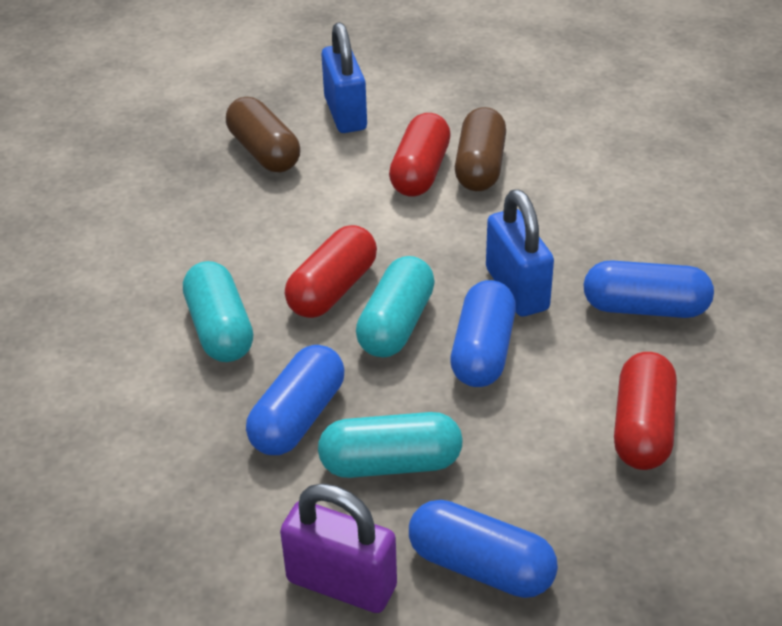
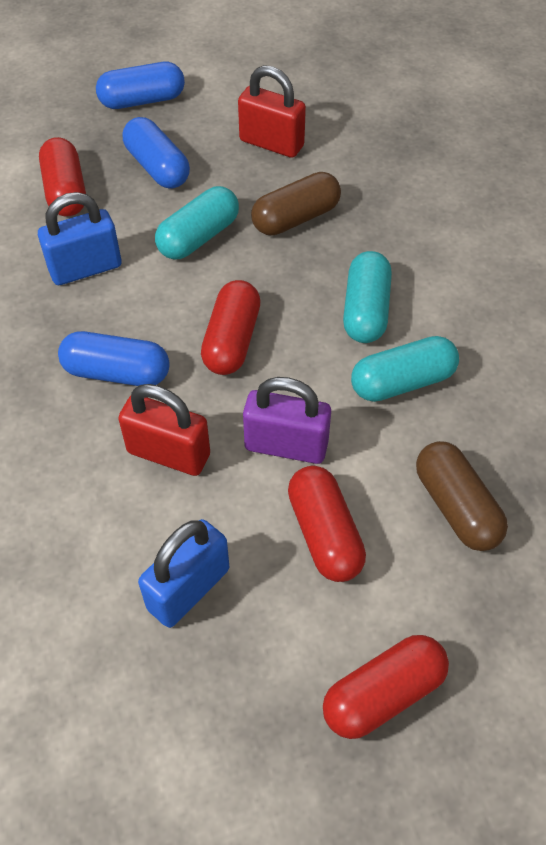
blue capsule: [246,345,344,455] [409,500,558,598] [450,280,516,387] [583,260,714,318] = 4 -> [58,331,170,386] [96,62,185,109] [123,117,190,188] = 3
red capsule: [285,225,377,318] [389,113,451,197] [614,352,677,470] = 3 -> [39,137,86,217] [201,280,261,375] [288,466,366,582] [323,635,449,739] = 4
red padlock: none = 0 -> [118,384,210,476] [238,65,306,158] = 2

